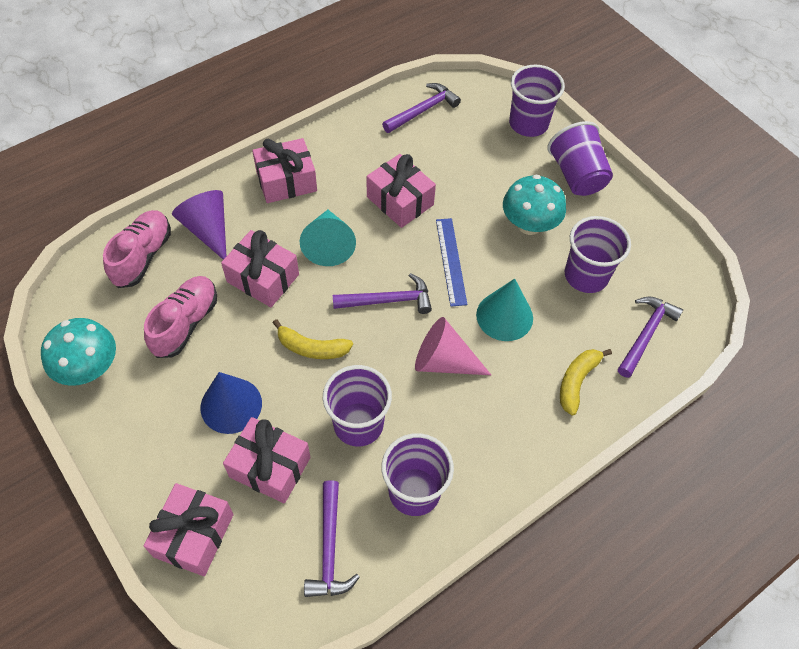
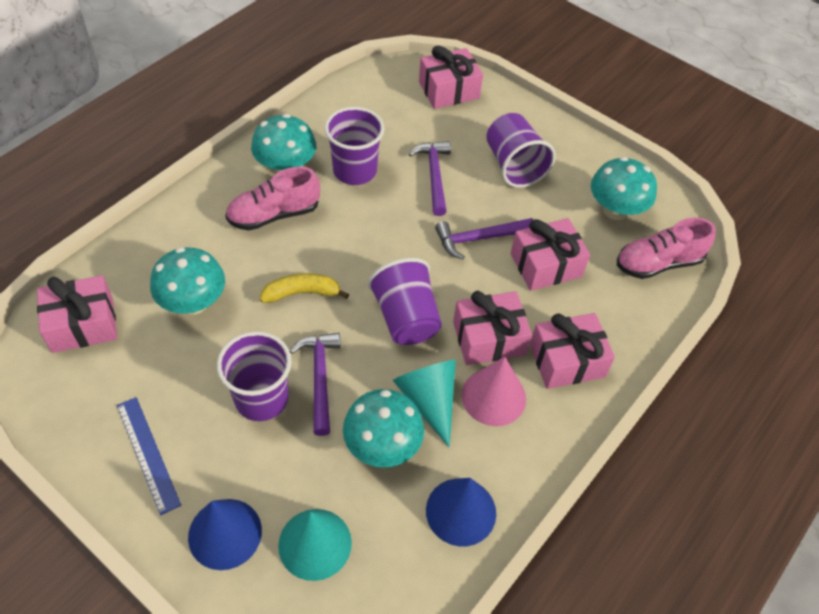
blue cone: [200,372,262,434] = 1 -> [188,499,262,570] [426,478,496,546] = 2
purple cone: [172,190,226,260] = 1 -> none = 0
purple cup: [323,365,392,446] [381,433,454,516] [509,65,565,137] [548,121,613,196] [565,216,631,293] = 5 -> [217,331,292,421] [324,107,385,185] [368,258,442,345] [486,113,556,188] = 4
purple hammer: [304,480,360,597] [333,273,432,314] [382,83,461,133] [618,296,683,378] = 4 -> [290,333,341,436] [409,141,451,216] [435,218,533,259] = 3
turquoise mushroom: [41,318,116,386] [503,175,566,235] = 2 -> [150,247,225,315] [251,114,316,173] [343,389,424,468] [591,157,657,220] = 4
yellow banana: [273,319,353,359] [560,349,612,415] = 2 -> [260,273,349,303] = 1

